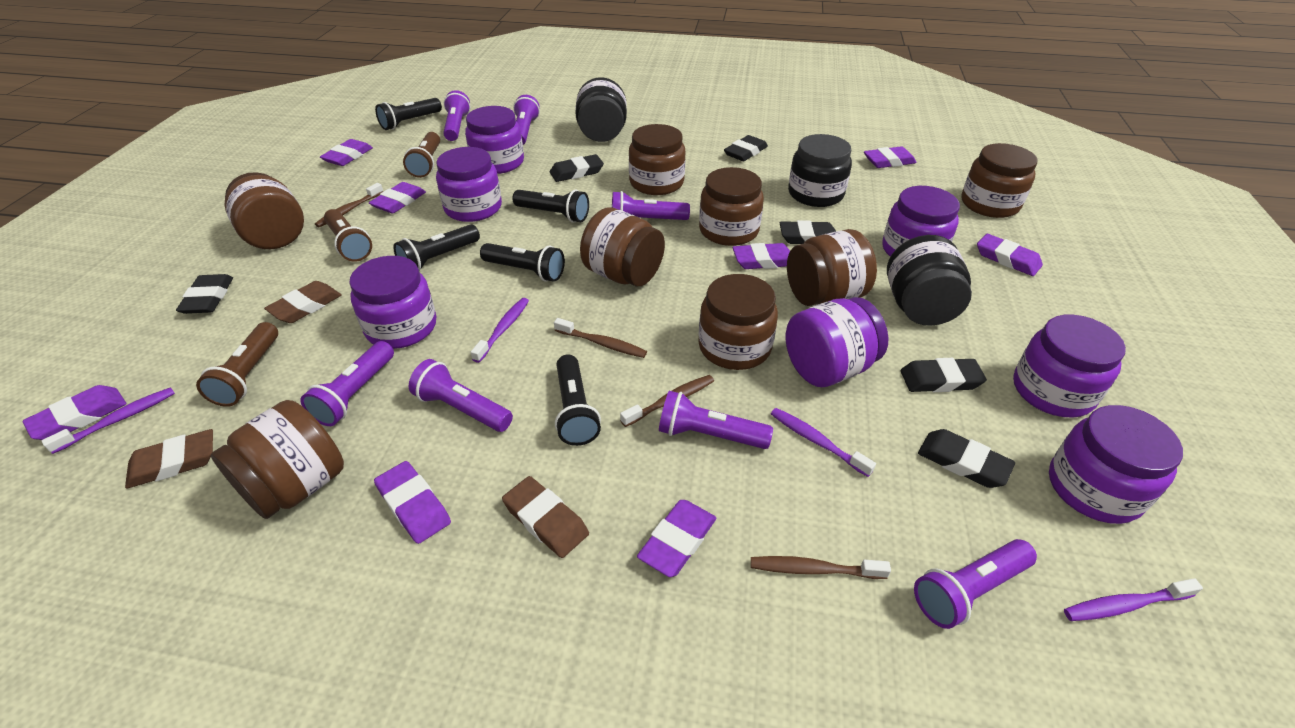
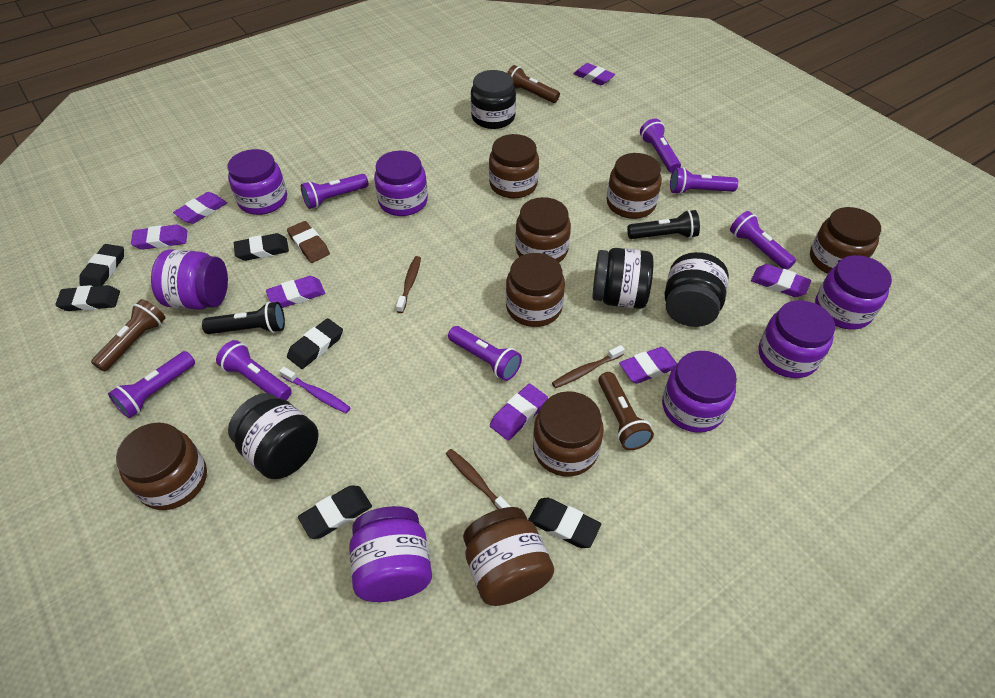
black flashlight: [375,98,442,130] [393,224,480,271] [480,243,565,282] [512,190,589,223] [555,354,601,446] = 5 -> [202,302,285,334] [627,210,700,239] = 2
black jar: [575,77,627,142] [788,134,852,207] [887,235,972,326] = 3 -> [228,393,318,479] [471,70,516,129] [593,248,653,309] [665,252,729,327] = 4
brown eraser: [125,429,213,489] [264,281,341,323] [502,476,589,558] = 3 -> [287,221,330,263] = 1
brown toothbrush: [315,183,383,227] [554,318,647,358] [620,375,714,427] [751,556,891,579] = 4 -> [396,256,421,313] [446,449,511,509] [552,345,625,388] = 3
purple eraser: [22,385,126,440] [320,139,373,166] [369,182,426,213] [374,461,451,544] [637,500,716,577] [733,243,790,269] [864,146,917,168] [977,234,1043,276] = 8 -> [131,225,187,250] [173,192,227,224] [266,276,325,308] [490,384,548,441] [573,63,615,85] [619,347,677,384] [751,264,811,297] = 7
purple toothbrush: [42,387,175,454] [471,298,529,363] [771,408,876,477] [1064,578,1203,621] = 4 -> [279,367,350,413] = 1

